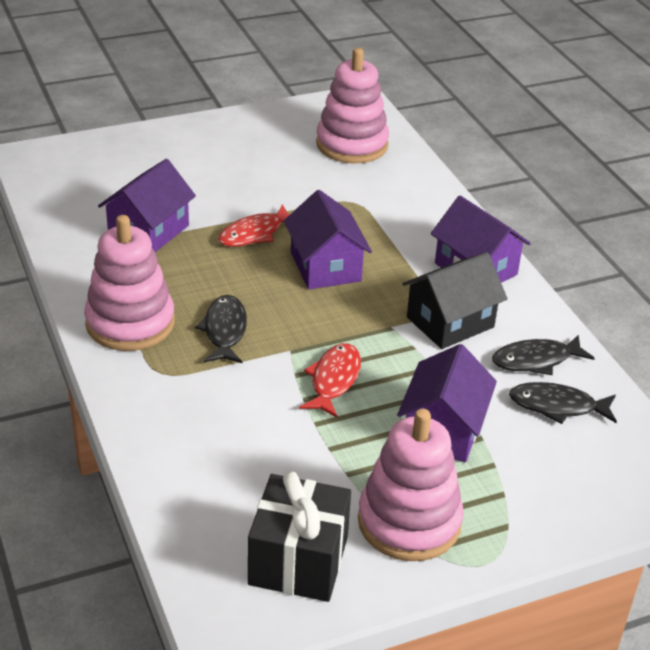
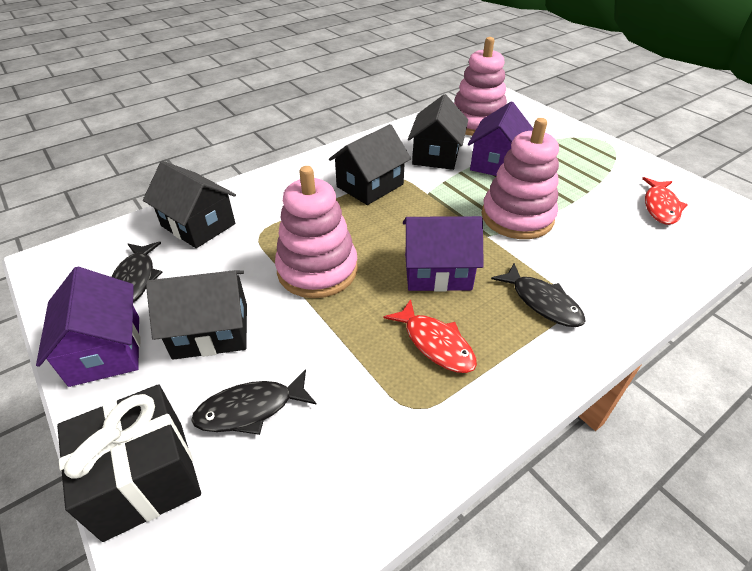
black house: [402,252,507,349] = 1 -> [143,161,236,248] [146,270,247,360] [329,124,411,205] [408,94,468,170] = 4
purple house: [98,159,196,252] [284,190,372,289] [397,344,497,462] [431,196,531,283] = 4 -> [36,267,140,387] [403,216,484,292] [468,101,533,176] = 3

